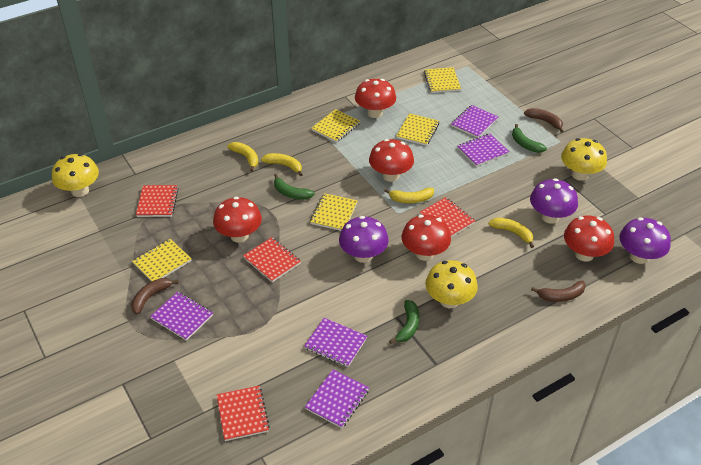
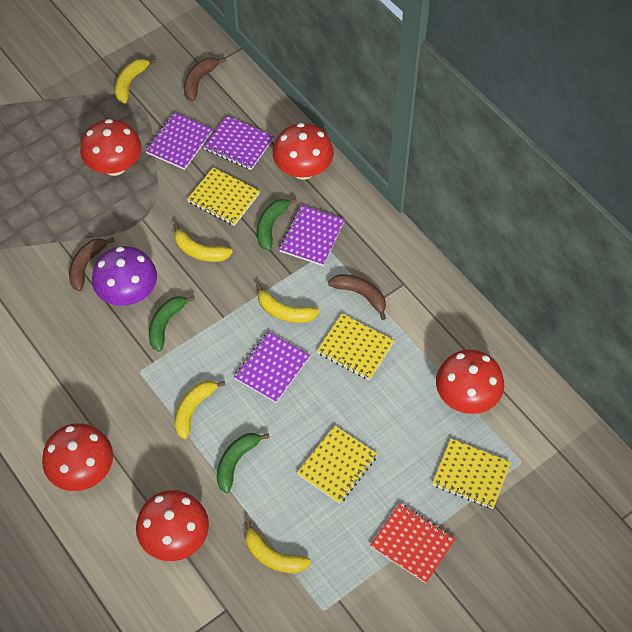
purple mushroom: [339,216,389,263] [530,178,578,224] [619,217,671,264] = 3 -> [92,246,157,306] = 1
purple notebook: [150,292,213,341] [304,318,367,367] [305,370,369,428] [451,105,498,138] [458,134,509,167] = 5 -> [145,112,213,170] [204,116,274,170] [234,331,310,403] [279,205,345,266] = 4
red notebook: [136,185,178,217] [217,386,270,441] [243,237,301,282] [419,197,475,237] = 4 -> [370,503,456,583] = 1
yellow banana: [227,142,258,172] [261,153,303,176] [384,188,434,203] [488,218,534,248] = 4 -> [115,58,156,103] [173,223,233,262] [175,381,226,439] [245,520,311,573] [256,284,320,323] = 5
yellow mushroom: [52,154,99,197] [425,260,478,308] [561,138,607,181] = 3 -> none = 0
yellow notebook: [132,239,192,282] [310,193,357,231] [311,109,360,143] [396,113,439,146] [424,67,461,93] = 5 -> [187,167,260,226] [297,426,377,504] [317,314,395,380] [432,439,511,509] = 4

